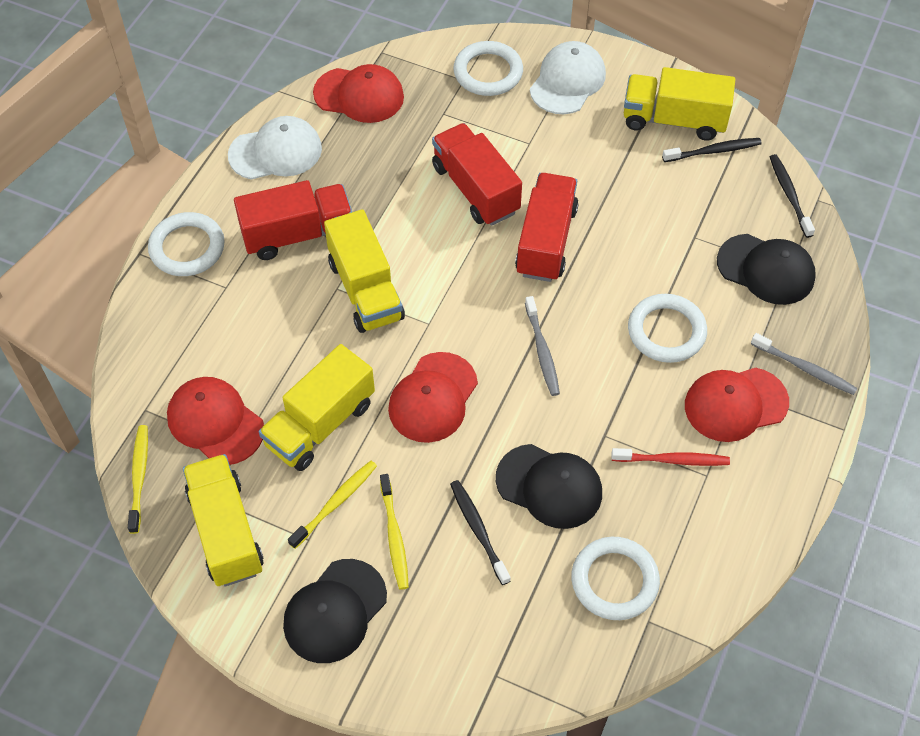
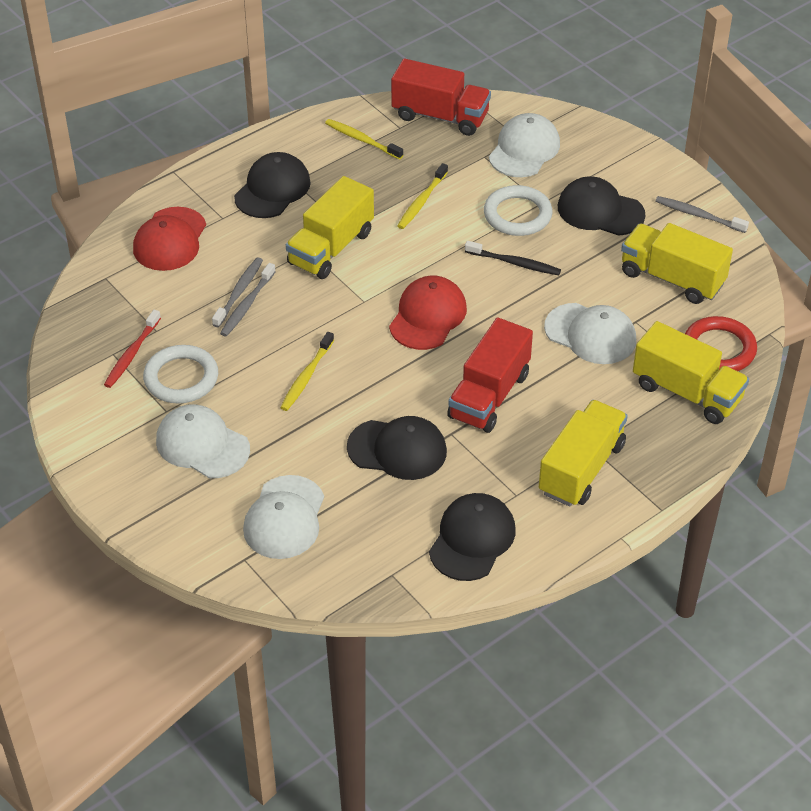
black cap: [283,559,387,663] [496,444,602,529] [717,234,816,305] = 3 -> [234,152,311,218] [347,416,447,480] [429,493,516,581] [558,176,645,236] = 4
black toothbrush: [450,480,511,585] [662,138,762,162] [770,154,815,238] = 3 -> [465,241,561,275] = 1
grey toothbrush: [525,296,560,396] [751,333,857,395] = 2 -> [212,258,263,327] [220,263,276,337] [655,196,749,233] = 3
red cap: [167,377,264,465] [313,64,404,123] [388,352,478,443] [685,368,789,442] = 4 -> [133,207,206,271] [389,276,467,350] = 2
red ring: none = 0 -> [685,316,757,371] = 1
red truck: [234,180,352,260] [432,123,522,226] [515,173,579,282] = 3 -> [391,59,491,136] [447,317,533,433] = 2
white cap: [228,116,322,180] [530,41,606,114] = 2 -> [156,404,250,478] [243,475,324,559] [489,113,560,177] [544,303,636,364] = 4
white ring: [148,212,225,276] [453,41,523,96] [571,537,660,620] [628,294,707,363] = 4 -> [143,345,218,403] [484,185,553,236] = 2

